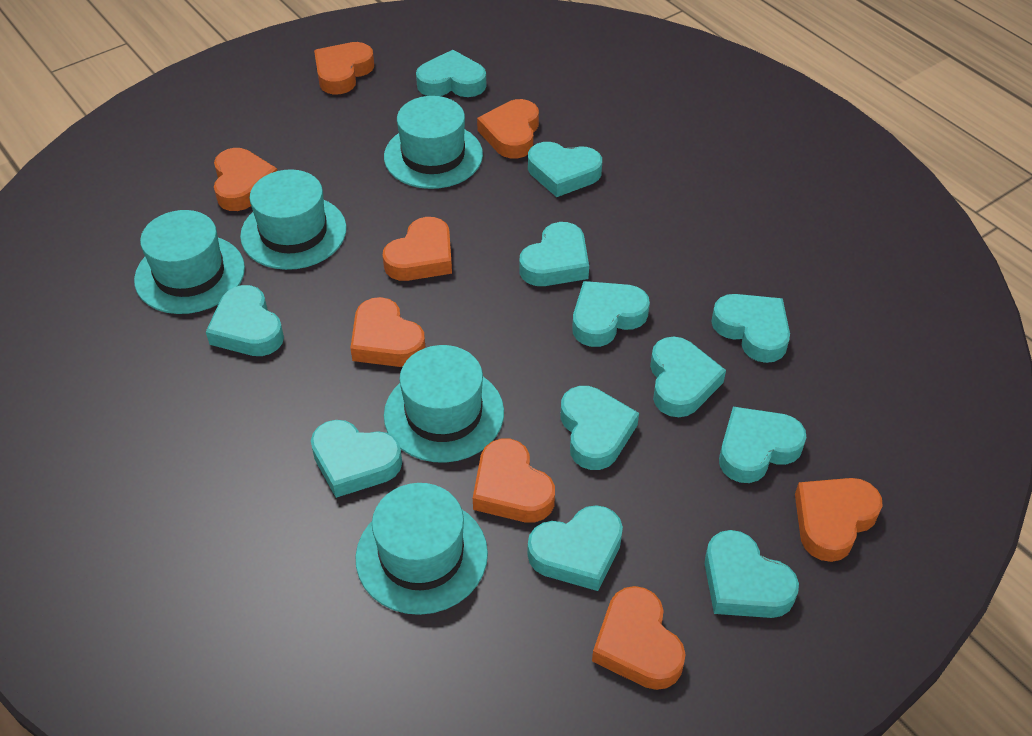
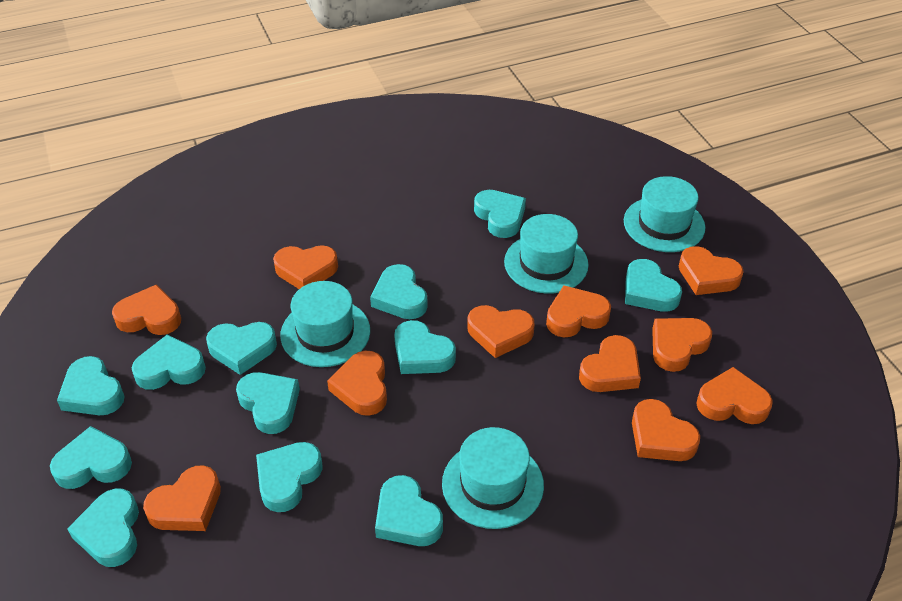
orange heart: [214,148,277,211] [314,42,374,95] [350,297,425,367] [382,217,452,281] [473,439,555,523] [477,99,539,158] [592,586,686,690] [795,478,882,562] = 8 -> [112,284,181,335] [143,465,221,531] [273,245,338,289] [327,351,387,416] [467,305,535,358] [546,285,611,337] [579,335,641,392] [632,399,700,461] [652,318,712,372] [679,246,744,295] [696,367,773,424] = 11
turquoise hat: [134,210,245,314] [240,169,346,270] [355,483,488,615] [384,96,483,189] [384,345,504,463] = 5 -> [280,281,370,367] [442,427,544,529] [504,214,589,293] [624,176,705,252] = 4

